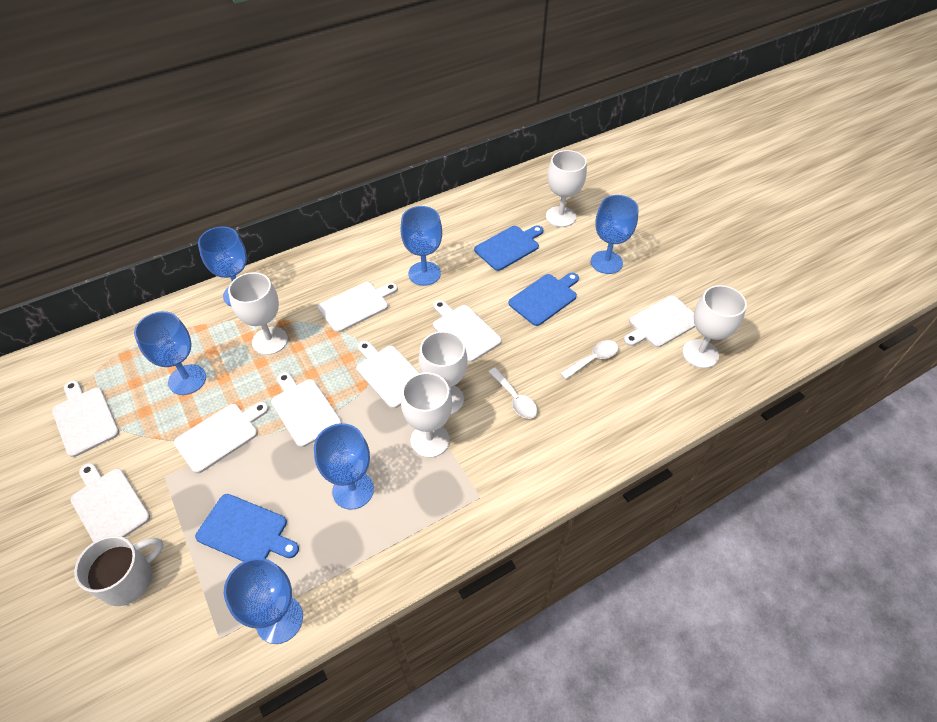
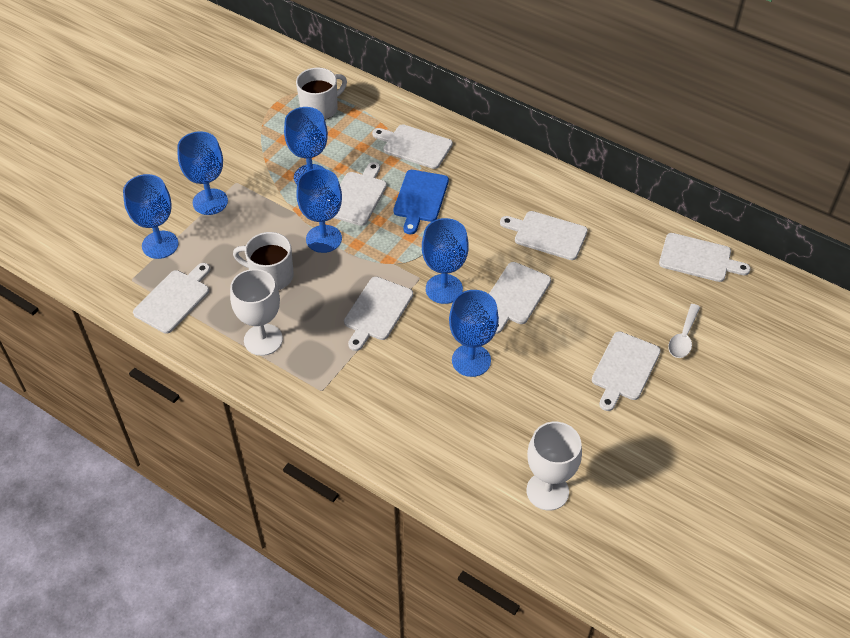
blue cutting board: [195,494,299,562] [474,225,543,271] [508,273,579,326] = 3 -> [393,170,449,234] = 1
white goblet: [228,272,288,355] [401,372,452,458] [419,331,468,414] [546,150,587,227] [682,285,747,368] = 5 -> [230,269,283,356] [526,422,582,511] = 2
white mug: [74,536,164,606] = 1 -> [233,232,294,290] [296,67,347,120] = 2
white spoon: [489,368,537,419] [560,340,618,380] = 2 -> [668,304,700,358] = 1

